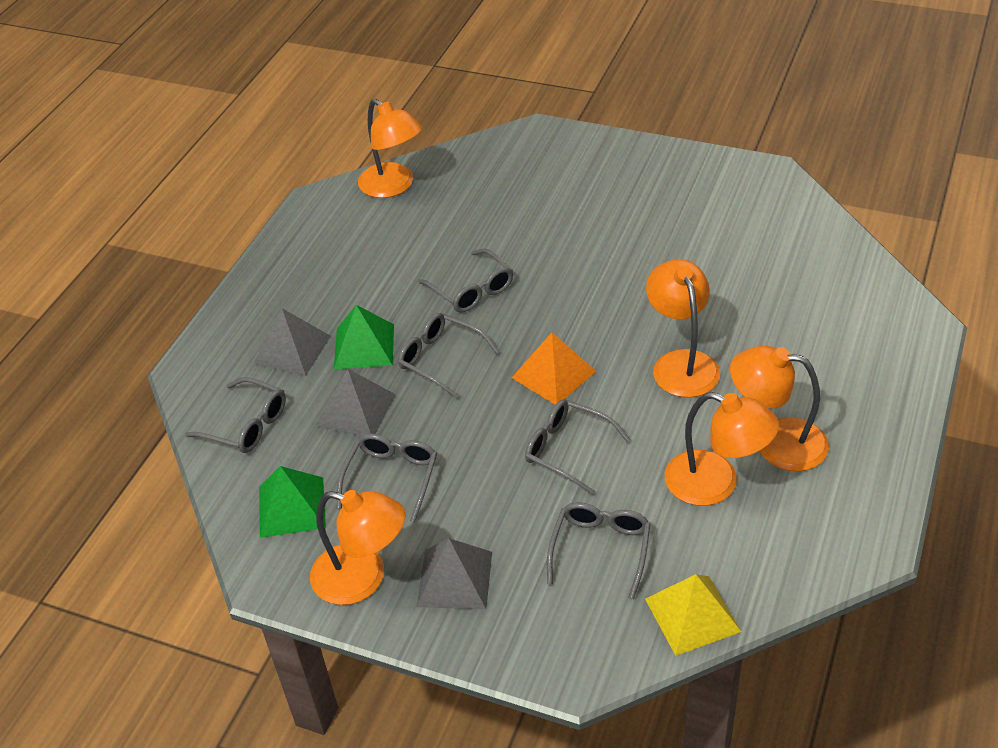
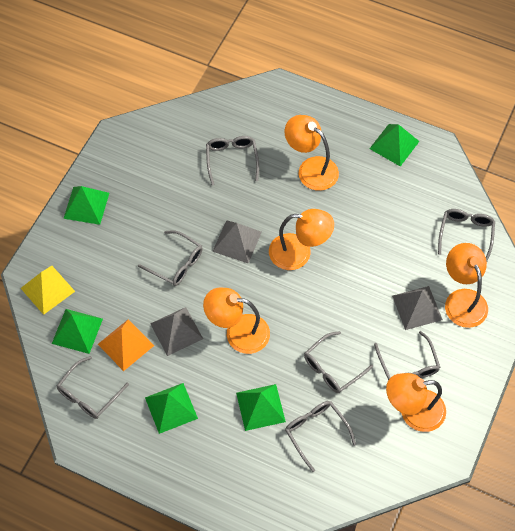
green pyramid: [259,466,326,538] [334,305,394,369] = 2 -> [52,309,103,354] [63,186,109,225] [145,383,198,434] [236,384,286,431] [369,124,420,166] = 5
grey glasses: [185,377,286,453] [337,433,437,523] [398,313,500,398] [419,248,513,313] [525,399,631,495] [547,502,651,599] = 6 -> [57,356,129,419] [138,230,203,286] [206,136,259,186] [285,401,356,472] [304,331,373,393] [374,331,441,380] [438,209,495,261] = 7

